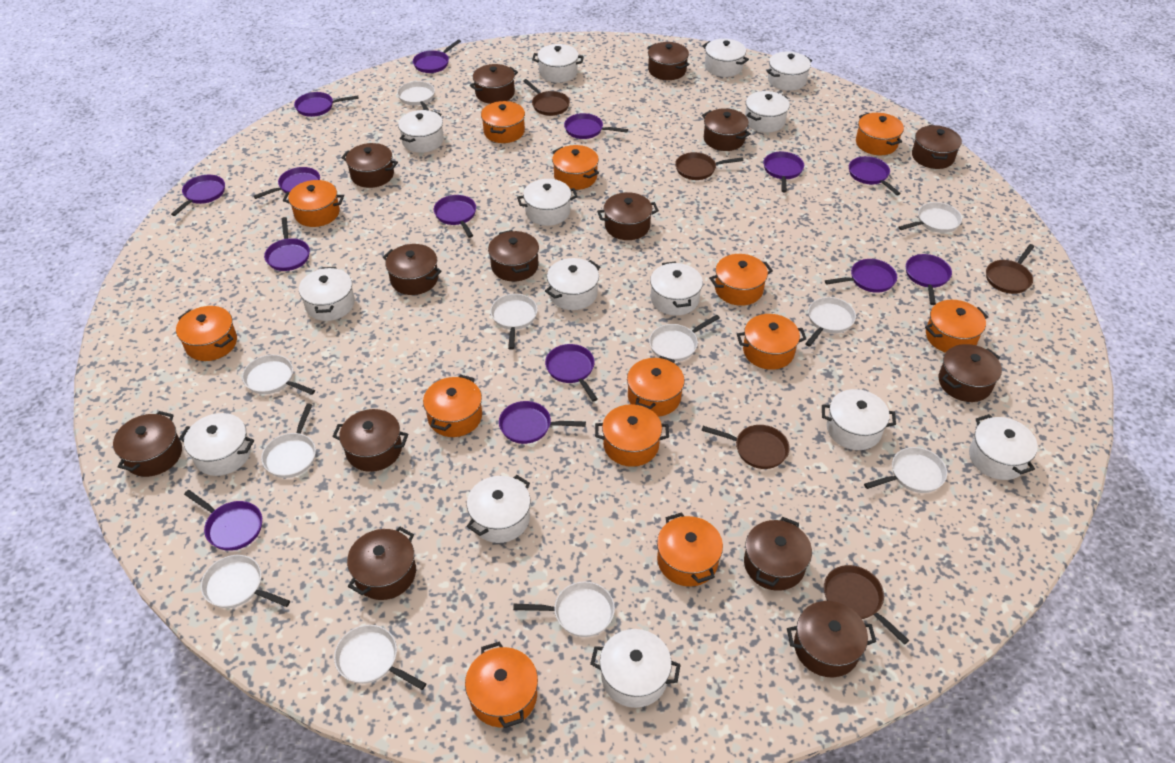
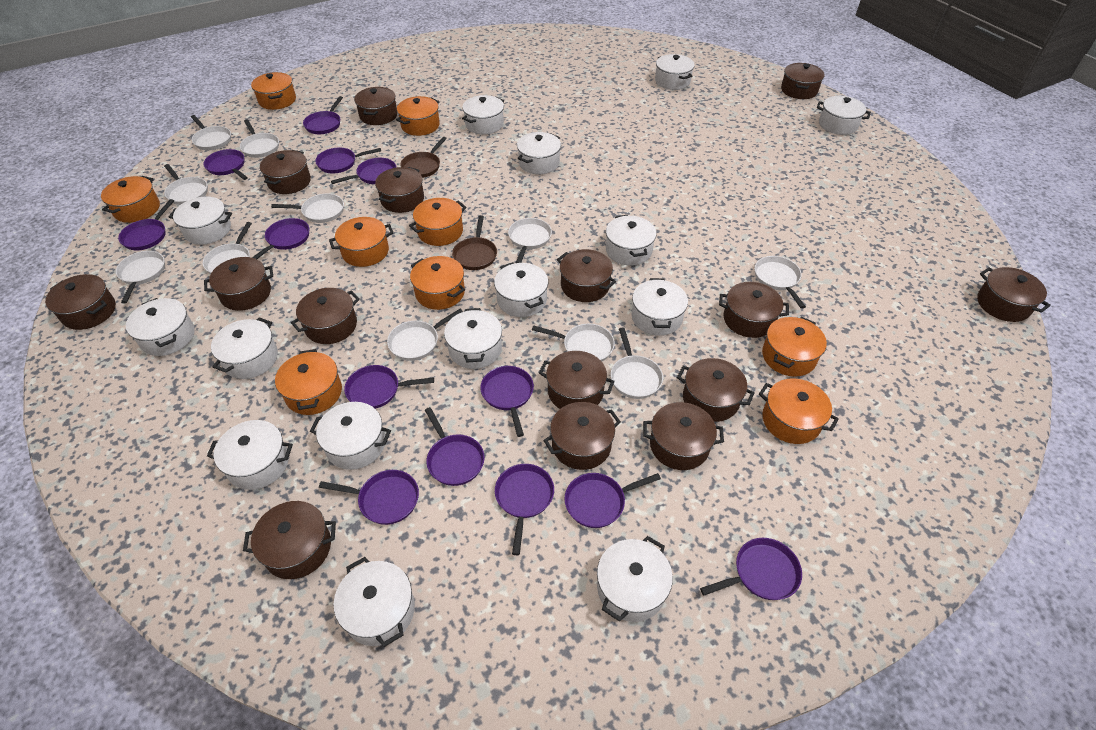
brown pan: [523,79,570,116] [675,152,743,180] [702,425,790,469] [824,565,909,645] [986,244,1034,294] = 5 -> [400,137,447,178] [452,215,497,270] = 2
brown pot: [113,411,182,477] [332,409,408,472] [341,143,398,188] [347,527,416,600] [383,244,442,295] [470,64,518,104] [488,230,539,282] [597,192,659,240] [647,42,689,80] [702,108,751,151] [744,517,812,591] [787,601,876,677] [912,125,962,169] [938,344,1002,402] = 14 -> [45,274,116,330] [204,257,273,311] [243,501,336,579] [260,150,311,194] [291,288,360,344] [354,87,397,125] [375,167,424,213] [539,351,615,409] [543,402,621,470] [557,249,616,302] [643,402,724,470] [677,358,755,422] [719,282,789,338] [781,63,825,99] [977,267,1051,322] = 15
orange pot: [176,306,237,361] [283,180,344,227] [423,375,482,437] [465,641,538,728] [481,101,525,143] [552,145,599,190] [595,404,669,467] [627,356,685,417] [657,512,723,587] [709,254,773,306] [737,314,806,370] [856,113,904,155] [925,300,988,353] = 13 -> [101,176,160,223] [251,72,296,110] [275,349,342,415] [329,217,394,267] [396,96,440,136] [409,198,466,246] [410,256,465,310] [759,378,839,444] [762,317,827,377] = 9
purple pan: [171,175,225,216] [184,490,262,551] [254,167,320,199] [264,217,310,271] [294,92,359,117] [413,39,461,73] [434,195,476,238] [499,401,586,444] [545,344,598,402] [564,113,628,139] [763,152,804,193] [825,259,897,293] [849,156,901,195] [906,254,952,305] = 14 -> [118,199,174,250] [204,149,248,180] [252,218,309,259] [303,96,343,134] [315,147,381,173] [319,470,419,525] [331,158,397,184] [344,365,434,409] [425,407,484,486] [480,366,534,437] [495,464,554,555] [565,473,661,528] [700,538,802,600] = 13
white pot: [179,413,254,476] [299,267,355,321] [398,110,444,153] [467,475,530,543] [517,179,578,226] [532,44,584,83] [545,258,600,310] [590,629,681,708] [650,261,703,315] [702,39,749,77] [745,91,790,133] [766,51,812,91] [822,389,896,450] [969,414,1038,480] = 14 -> [126,298,195,356] [169,197,232,245] [207,420,293,490] [211,317,278,379] [310,402,391,470] [334,557,415,647] [444,308,502,369] [462,95,504,134] [494,262,548,317] [517,132,561,174] [597,536,673,622] [606,215,657,266] [632,278,688,336] [655,54,695,90] [817,96,871,135] = 15

